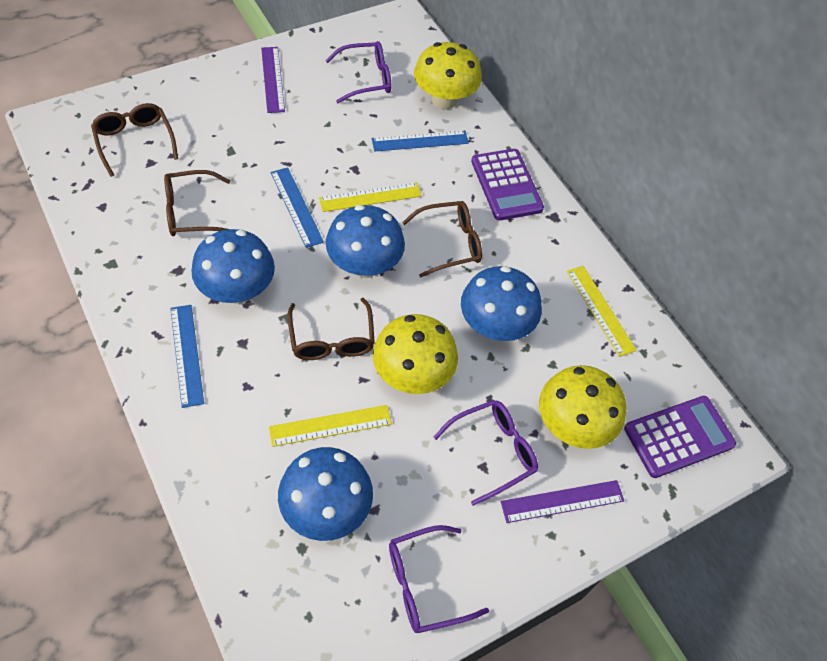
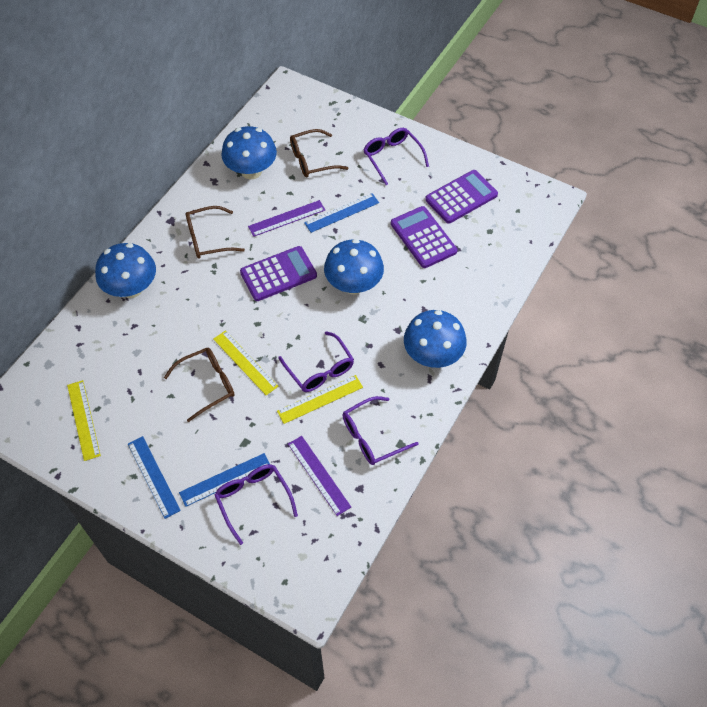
brown glasses: [91,103,178,177] [164,170,230,236] [287,298,375,360] [402,201,482,278] = 4 -> [164,348,235,422] [185,206,245,259] [290,129,348,177] = 3
purple calculator: [471,149,544,221] [624,396,736,478] = 2 -> [240,246,317,301] [391,206,457,268] [425,170,498,224] = 3
purple glasses: [325,41,391,103] [389,525,489,633] [434,400,538,506] = 3 -> [215,464,298,545] [278,331,354,392] [342,396,419,465] [363,128,429,185] = 4
yellow mushroom: [373,314,458,394] [414,42,481,109] [539,365,626,449] = 3 -> none = 0

